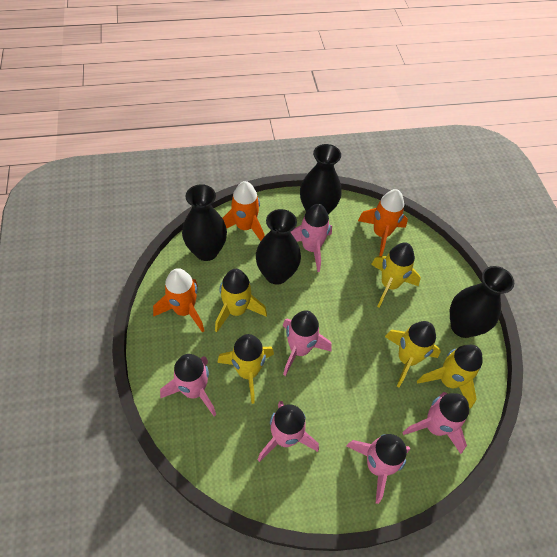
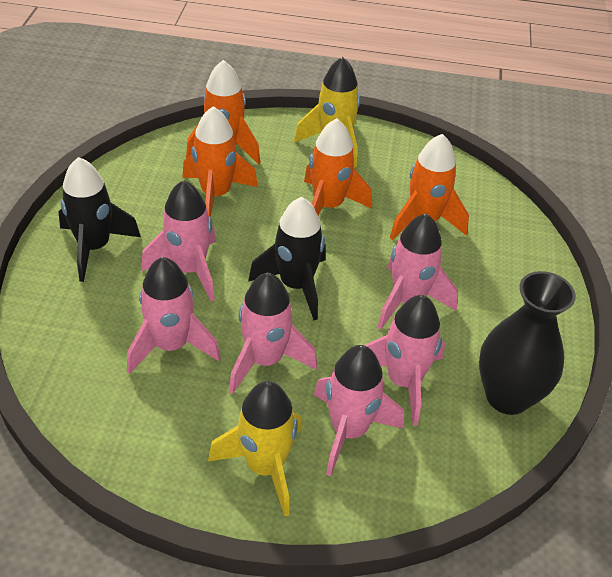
black rocket: none = 0 -> [59,157,141,282] [248,197,326,320] = 2
black vase: [182,184,227,261] [256,209,301,285] [300,144,342,215] [450,266,514,338] = 4 -> [479,271,576,415] = 1
orange rocket: [153,268,204,333] [222,181,265,241] [358,189,408,256] = 3 -> [182,106,258,217] [186,60,261,164] [304,118,372,216] [390,134,469,240] = 4
yellow rocket: [215,269,267,332] [217,334,274,404] [371,242,421,308] [385,321,441,387] [417,345,483,408] = 5 -> [208,381,302,516] [294,57,360,168] = 2

